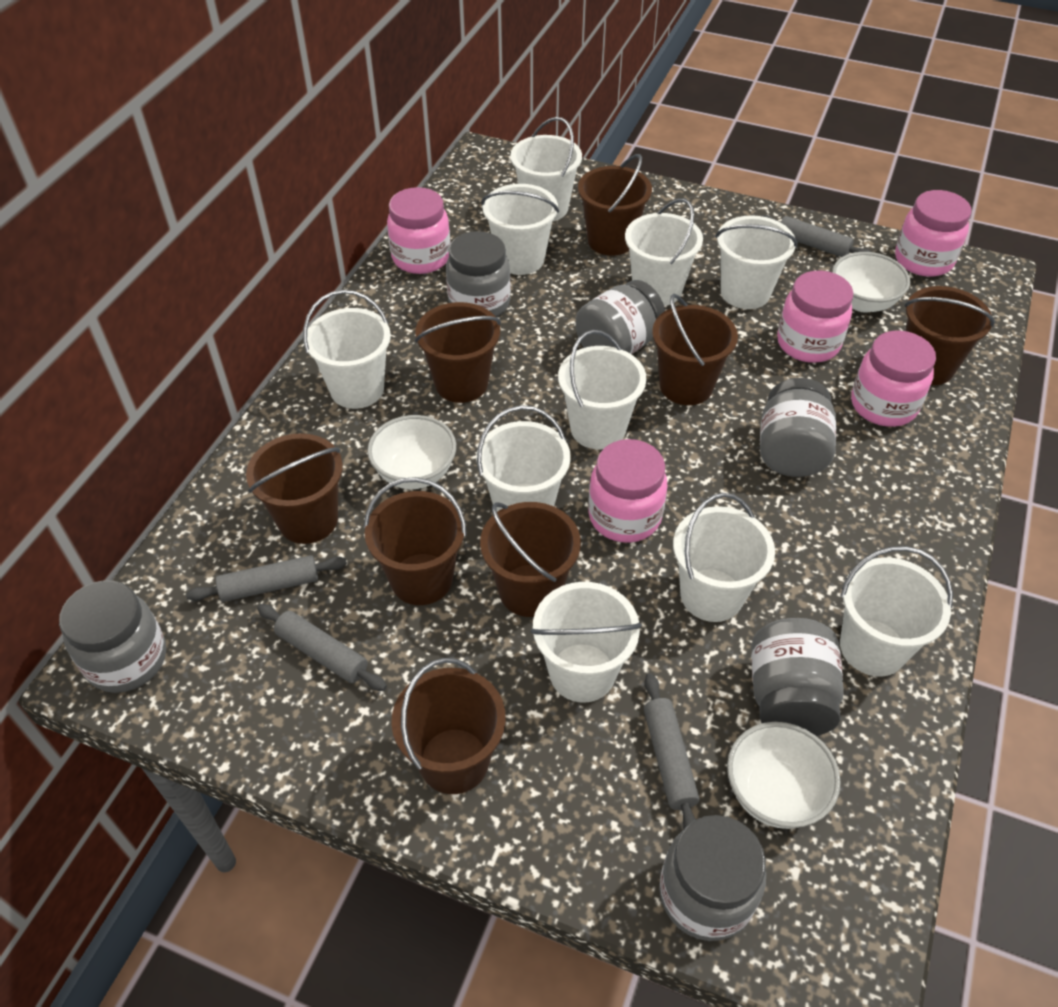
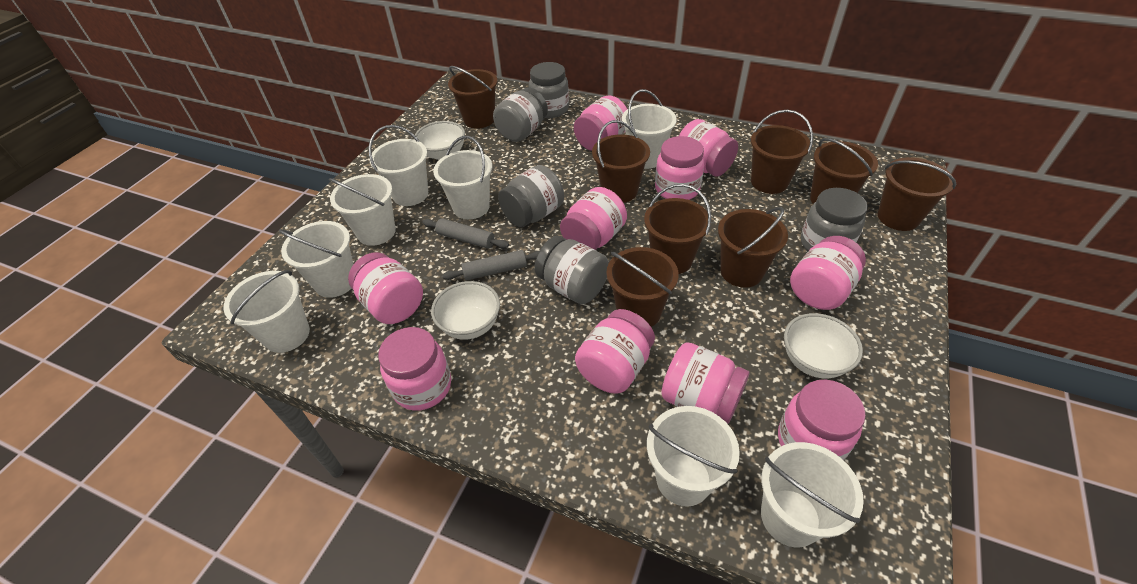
grey jar: [59,580,166,693] [446,231,511,317] [576,280,665,355] [659,815,766,941] [751,618,844,736] [760,378,836,477] = 6 -> [493,88,548,142] [498,165,564,227] [529,62,569,118] [534,236,609,304] [801,188,868,251] = 5
grey rolling pin: [186,555,347,602] [257,604,387,691] [644,673,699,829] [762,215,871,257] = 4 -> [422,218,509,249] [442,250,539,281] = 2
pink jar: [387,187,451,274] [588,439,667,543] [777,271,853,363] [851,330,936,427] [895,190,971,277] = 5 -> [348,252,423,324] [378,327,451,411] [560,187,627,250] [574,95,627,151] [575,309,655,393] [655,136,705,200] [661,342,750,424] [679,119,738,177] [778,379,866,460] [790,236,866,310] = 10
white bucket: [303,290,391,409] [476,405,571,512] [481,184,559,275] [510,117,582,221] [531,582,642,703] [558,330,647,449] [625,198,703,306] [673,493,775,622] [715,215,797,309] [840,546,953,677] = 10 -> [223,270,310,353] [279,221,354,298] [329,174,396,246] [368,125,428,206] [433,136,492,219] [622,89,677,169] [647,406,740,507] [761,442,864,547] = 8

